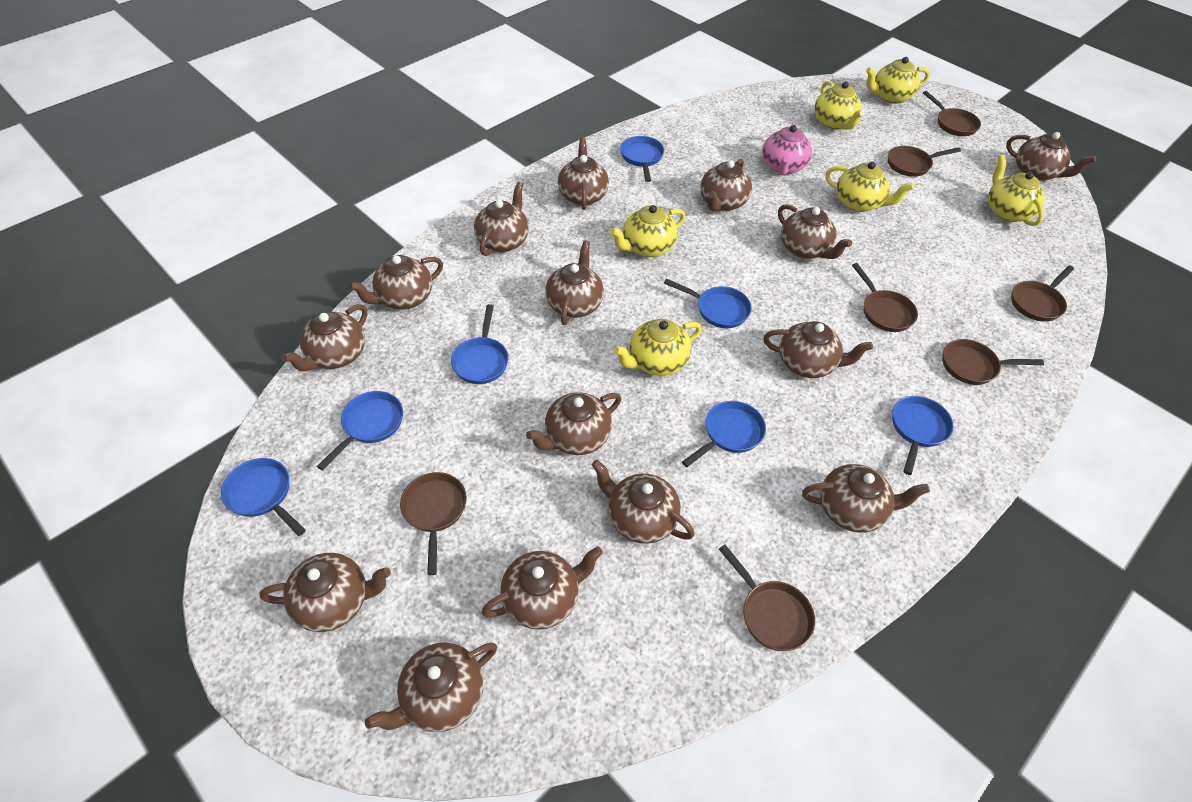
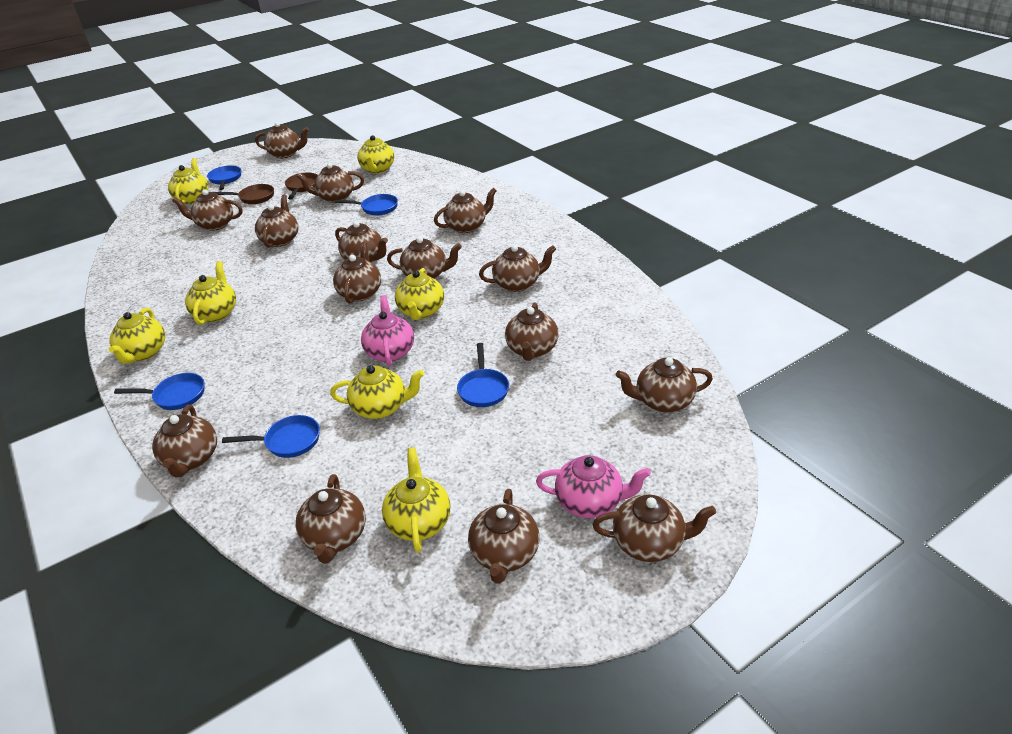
blue pan: [221,458,306,536] [317,391,403,470] [451,304,509,384] [620,136,664,182] [664,279,752,328] [682,401,766,467] [892,396,954,475] = 7 -> [114,373,204,410] [207,165,241,190] [222,415,320,458] [334,194,398,216] [457,343,509,407] = 5
brown pan: [400,472,467,575] [719,545,815,651] [852,263,918,332] [888,146,961,177] [923,91,981,136] [942,339,1044,385] [1011,265,1074,322] = 7 -> [214,184,274,204] [285,172,318,199] = 2
pink teapot: [762,123,812,175] = 1 -> [361,295,414,366] [536,455,651,518] = 2
yellow teapot: [610,205,685,257] [613,319,701,376] [814,81,864,130] [825,161,914,212] [866,57,930,104] [988,154,1045,226] = 6 -> [109,308,165,364] [168,158,208,204] [185,261,236,325] [330,365,424,419] [357,135,394,174] [382,448,450,553] [395,268,444,320] = 7

